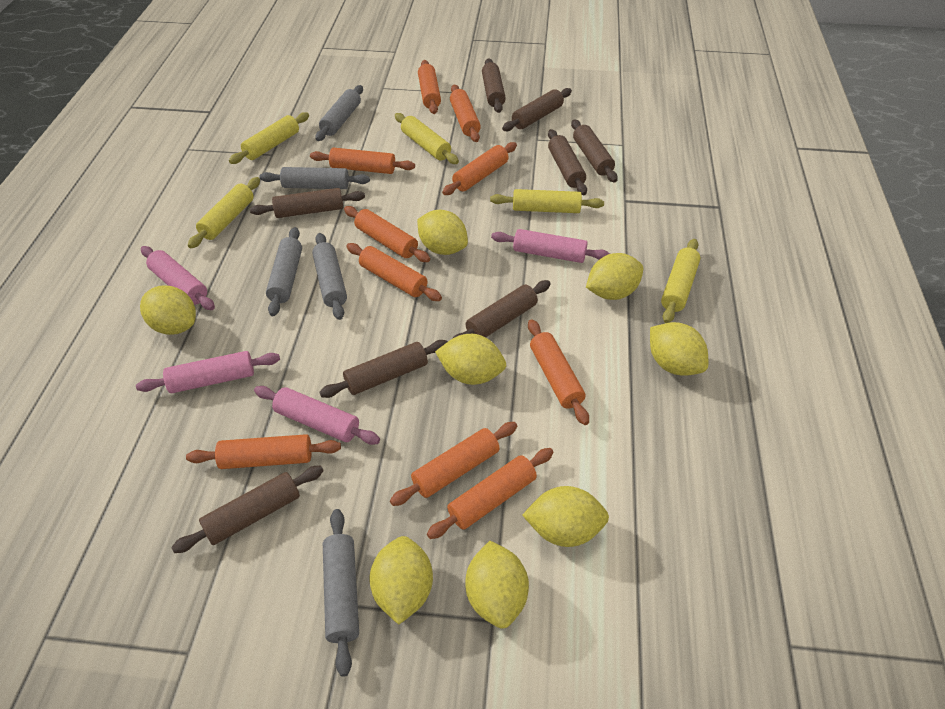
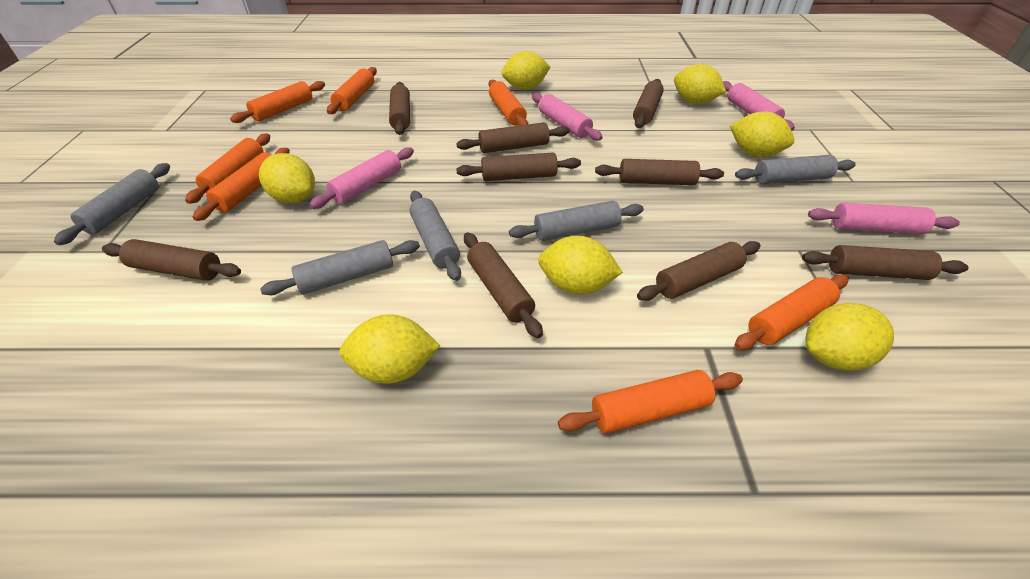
brown rolling pin: [171,466,323,553] [250,188,365,218] [319,340,448,398] [452,280,551,339] [482,58,506,113] [502,88,572,131] [548,129,587,195] [571,119,618,183] = 8 -> [102,239,241,281] [389,82,410,135] [456,153,581,181] [457,122,570,153] [464,232,543,338] [595,159,724,185] [633,79,664,128] [637,241,761,301] [802,245,969,280] = 9
orange rolling pin: [186,434,341,469] [310,147,415,174] [344,206,430,262] [346,243,442,301] [390,422,517,506] [418,60,441,114] [427,448,554,539] [442,142,517,195] [450,85,481,142] [528,319,589,425] = 10 -> [185,133,270,204] [192,148,290,221] [230,81,325,123] [327,67,377,114] [489,79,528,126] [558,370,743,434] [734,274,849,350] = 7
yellow lemon: [140,286,196,335] [370,536,433,625] [417,210,468,255] [435,334,506,385] [465,541,529,629] [522,486,609,547] [586,253,643,300] [650,322,708,376] = 8 -> [259,153,315,203] [339,314,440,384] [502,51,550,89] [538,236,623,295] [674,64,726,104] [730,112,794,157] [806,303,894,371] = 7
yellow rolling pin: [188,177,260,248] [229,112,309,164] [395,113,459,164] [490,189,604,213] [661,239,701,323] = 5 -> none = 0

